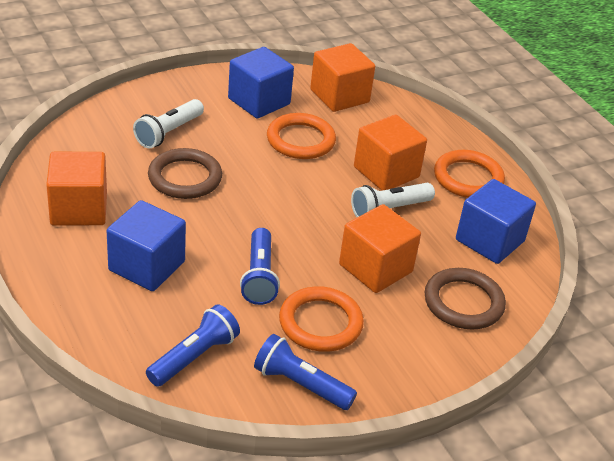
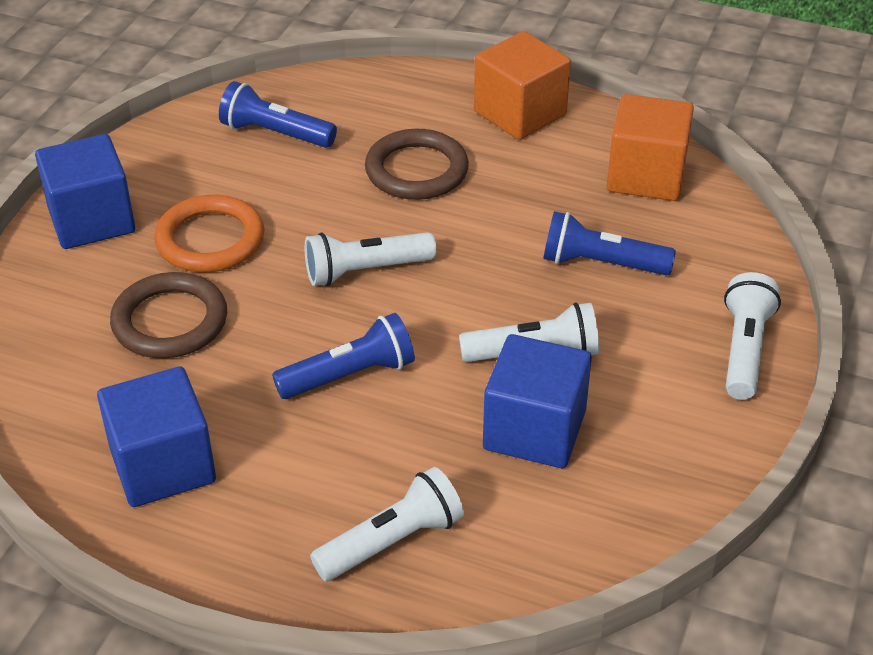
orange cube: [46,152,107,226] [310,43,375,112] [339,204,421,293] [354,115,427,191] = 4 -> [474,31,571,140] [607,94,694,201] = 2
orange ring: [267,113,336,159] [279,286,364,352] [434,150,505,198] = 3 -> [154,195,265,272] = 1
white flashlight: [133,99,204,148] [351,183,435,217] = 2 -> [305,232,436,286] [310,467,464,581] [459,302,599,362] [724,272,781,400] = 4

